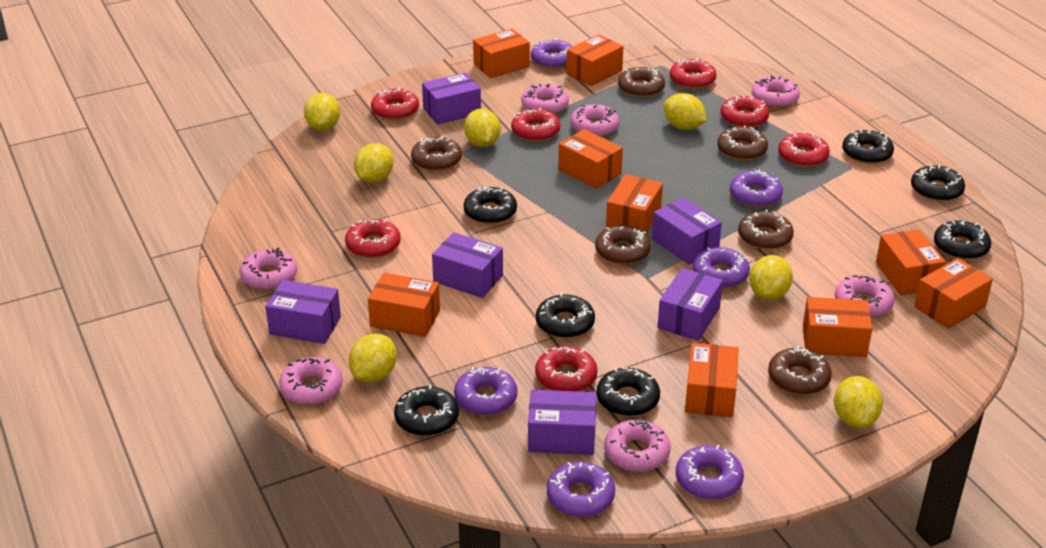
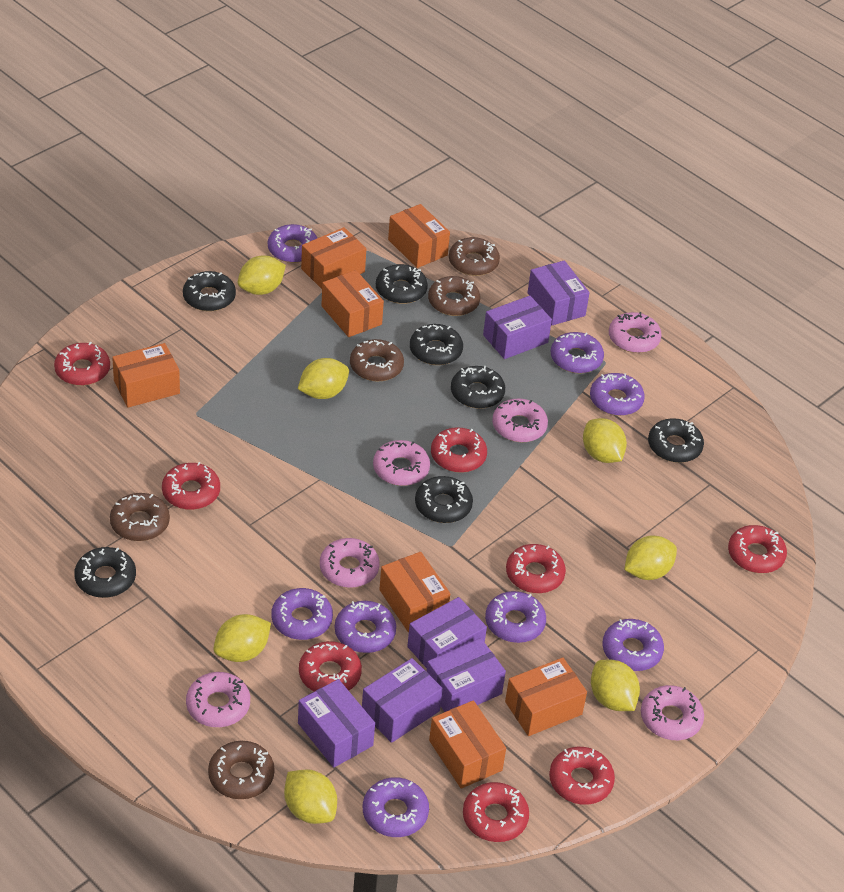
brown donut: [411,136,462,171] [595,225,651,265] [618,67,665,97] [717,125,768,161] [738,209,794,250] [768,346,832,395] = 6 -> [110,493,170,541] [208,741,275,799] [350,339,404,381] [428,276,480,316] [449,237,500,276] = 5
orange box: [368,273,440,337] [473,29,530,78] [558,129,623,189] [566,34,623,86] [606,174,663,234] [685,343,739,417] [803,297,872,357] [876,229,946,296] [914,258,993,329] = 9 -> [112,343,180,408] [301,227,366,289] [321,270,384,337] [379,552,450,632] [388,204,450,268] [429,700,506,789] [505,658,587,736] = 7
pink donut: [240,248,297,290] [279,357,343,405] [521,84,569,114] [570,104,619,137] [604,418,671,472] [752,75,800,108] [835,275,895,318] = 7 -> [186,672,250,727] [320,538,380,588] [373,440,430,486] [492,399,548,442] [609,312,662,353] [641,685,704,740] = 6
purple donut: [454,367,518,415] [531,38,573,69] [547,462,615,517] [676,445,744,500] [693,247,750,288] [730,169,783,207] = 6 -> [268,224,317,263] [271,588,333,640] [335,601,396,653] [363,777,429,837] [485,591,546,643] [551,332,604,374] [590,373,645,416] [602,619,664,671] = 8
red donut: [345,219,401,258] [371,87,419,120] [511,108,560,142] [535,346,598,392] [670,58,717,89] [720,95,769,128] [778,131,830,167] = 7 -> [54,342,110,386] [162,462,220,510] [299,641,362,692] [431,427,487,473] [463,782,529,842] [506,544,566,593] [549,747,615,805] [728,525,787,573] = 8

